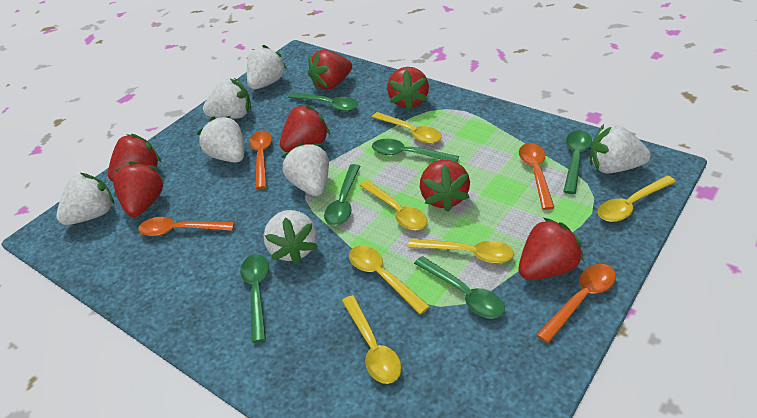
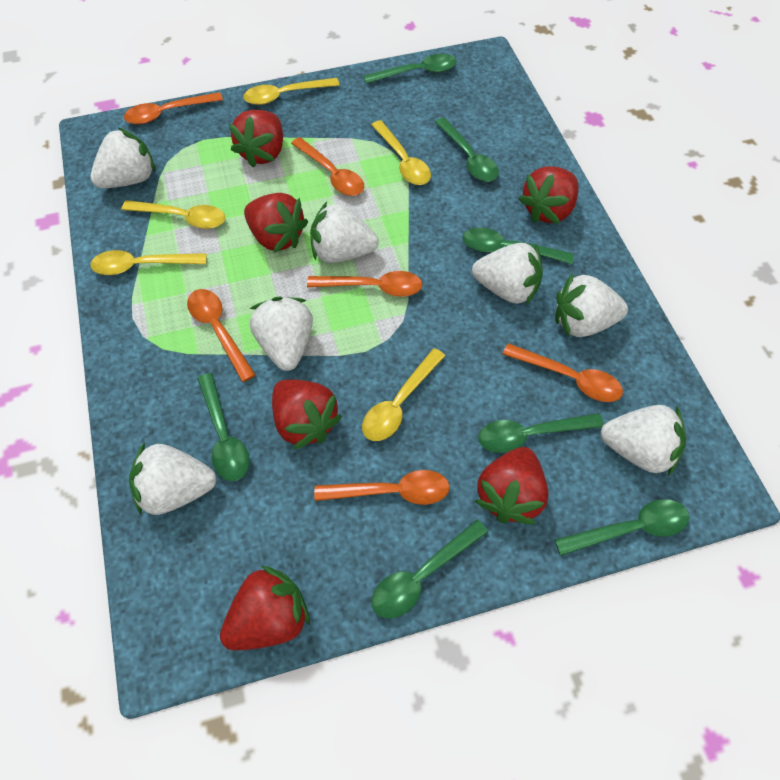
green spoon: [240,254,269,343] [288,92,358,111] [324,164,360,226] [372,139,459,162] [414,256,505,319] [563,130,592,194] = 6 -> [197,373,250,481] [364,54,457,84] [372,520,488,619] [435,117,499,182] [463,227,574,264] [478,413,604,453] [555,499,689,556] = 7
orange spoon: [138,217,235,236] [249,131,272,189] [519,143,554,210] [536,264,616,343] = 4 -> [124,92,223,124] [187,289,256,382] [291,137,364,196] [307,271,422,297] [314,470,450,505] [503,343,623,402] = 6
red strawberry: [108,134,161,182] [113,161,165,217] [280,105,330,152] [308,50,352,90] [387,67,429,111] [420,160,470,212] [519,218,584,280] = 7 -> [220,565,310,650] [229,110,283,168] [244,193,308,253] [272,379,342,450] [475,447,548,524] [519,166,579,224] = 6
yellow spoon: [342,295,402,384] [349,246,430,315] [360,180,427,230] [372,112,442,144] [408,238,514,264] [598,176,676,222] = 6 -> [90,250,207,275] [122,200,225,229] [244,78,340,105] [362,348,445,441] [371,120,431,185] = 5

